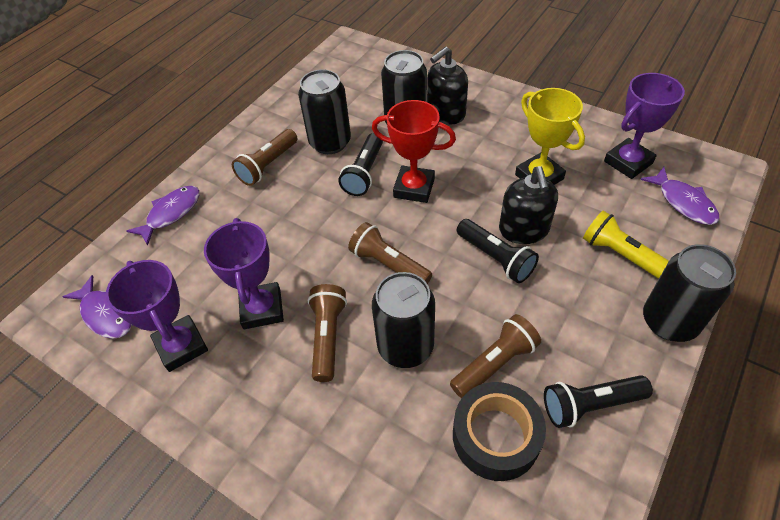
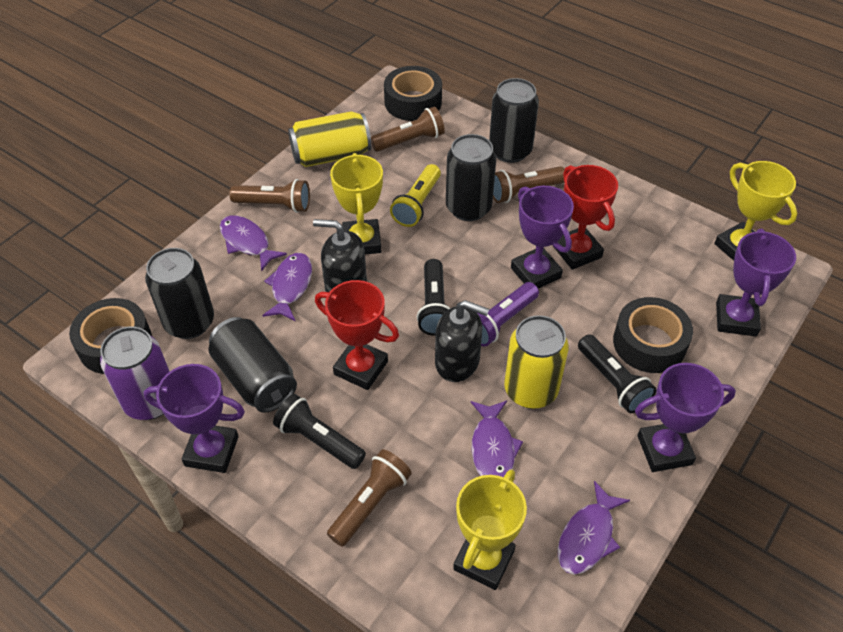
black tape: [453,382,546,481] = 1 -> [69,298,152,374] [384,66,442,121] [613,297,693,373] = 3
purple can: none = 0 -> [100,326,170,420] = 1
purple fish: [63,275,131,339] [127,186,200,246] [640,167,719,225] = 3 -> [220,215,287,271] [262,253,312,321] [471,401,523,477] [558,481,630,575] = 4
purple flashlight: none = 0 -> [477,282,539,346] = 1
purple trophy: [106,260,208,372] [204,218,284,329] [604,73,685,179] = 3 -> [143,364,245,473] [511,186,574,289] [635,363,736,472] [716,229,796,336] = 4
red trophy: [372,100,456,203] = 1 -> [315,280,399,390] [553,165,618,270] = 2
yellow can: none = 0 -> [288,111,371,167] [504,315,569,409] = 2
yellow trophy: [515,88,585,185] = 1 -> [330,153,383,254] [453,469,527,590] [714,161,797,261] = 3

